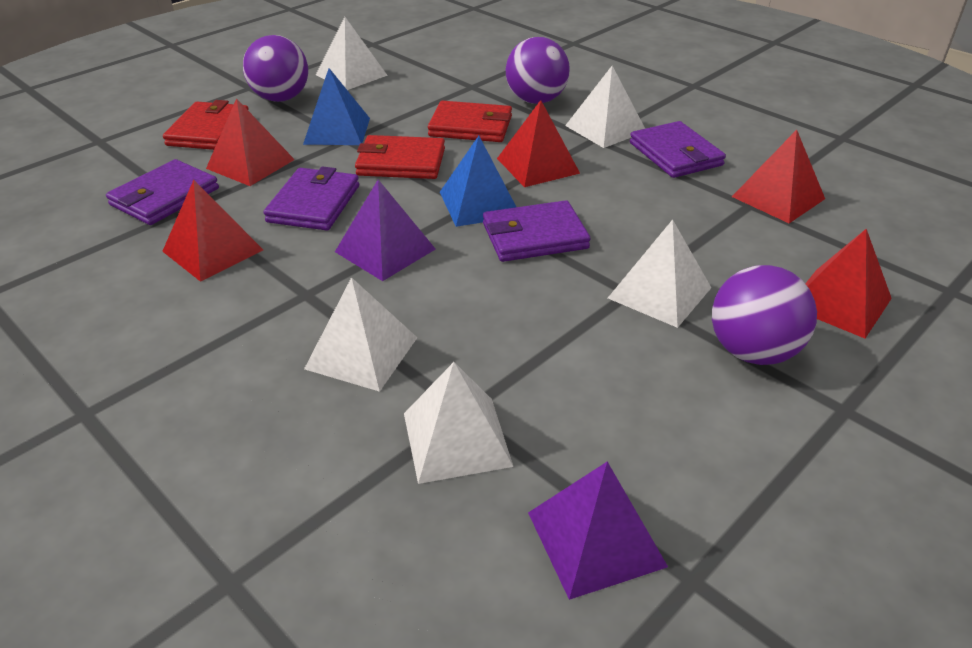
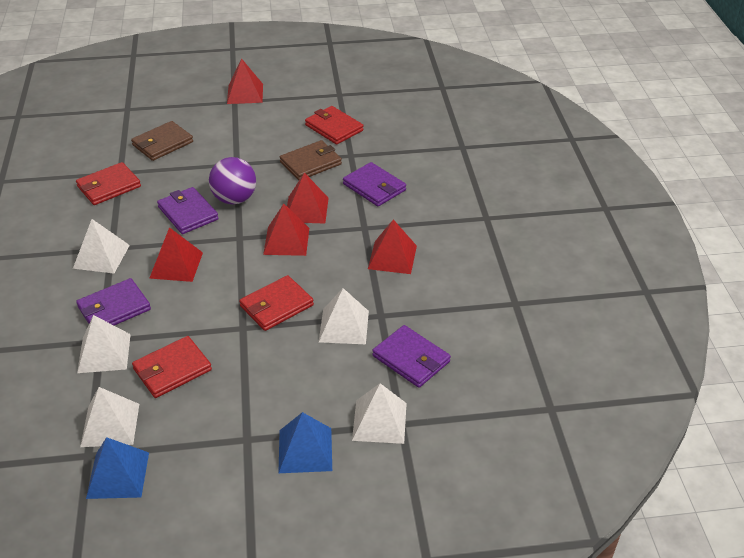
brown wallet: none = 0 -> [131,121,193,161] [280,140,342,180] = 2
purple ball: [243,35,308,102] [505,37,570,104] [712,265,817,365] = 3 -> [209,157,256,204] = 1
purple pyramid: [335,180,435,281] [528,462,668,600] = 2 -> none = 0
red wallet: [163,100,248,150] [355,135,445,179] [428,101,512,142] = 3 -> [76,162,141,205] [132,336,212,398] [239,275,314,331] [305,106,364,145] = 4

